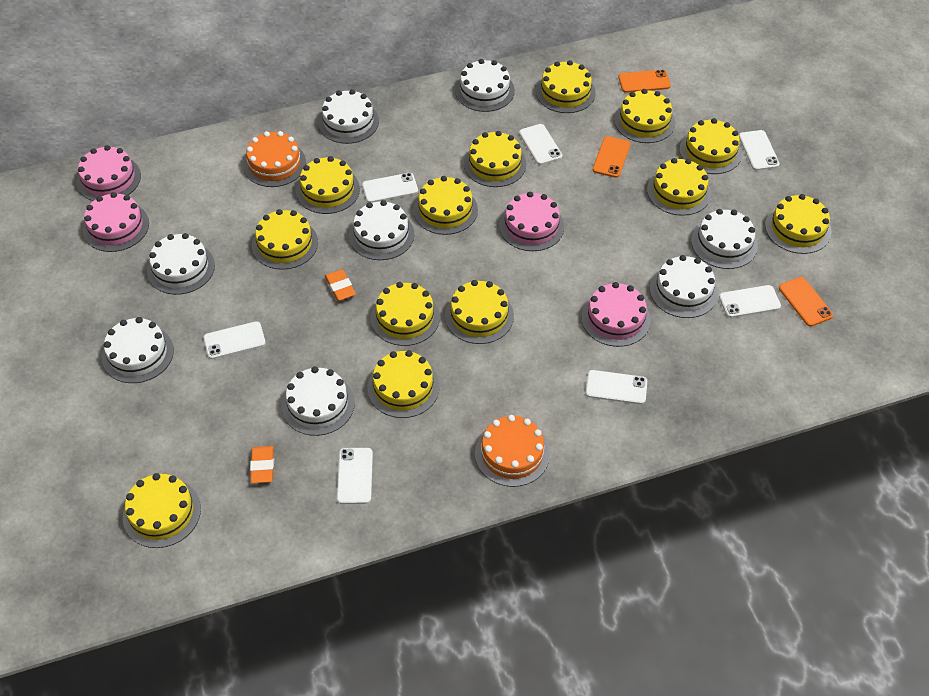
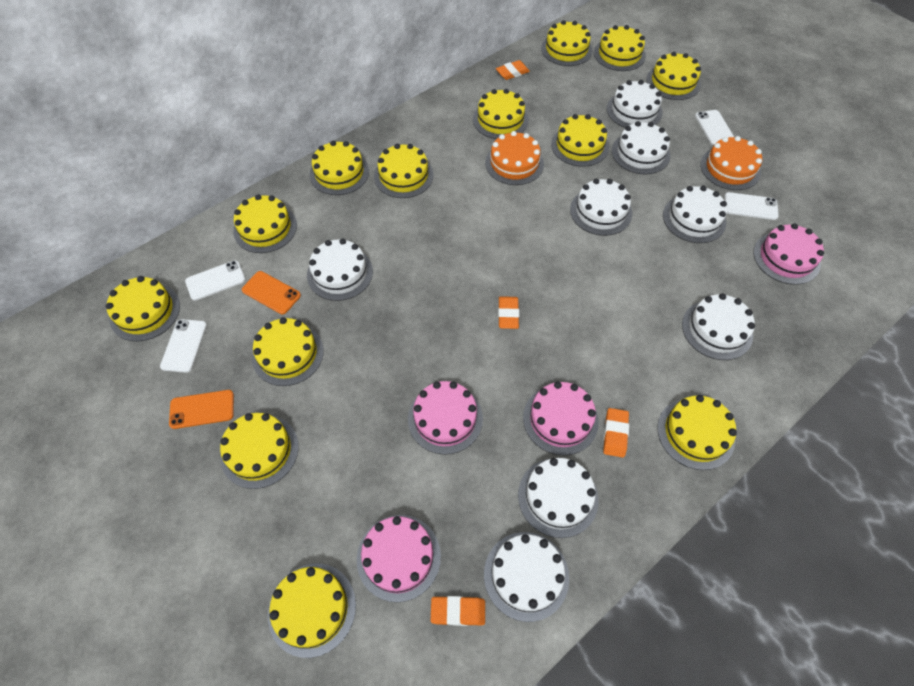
orange eraser: [250,446,274,483] [325,269,356,301] = 2 -> [431,596,485,626] [496,60,530,80] [498,296,519,329] [603,408,629,458] = 4
orange phone: [593,136,631,178] [618,70,671,93] [779,277,833,327] = 3 -> [169,390,234,429] [242,271,301,314] = 2
white phone: [204,321,266,359] [337,448,373,504] [362,173,418,203] [519,124,562,165] [586,370,647,404] [719,285,781,318] [739,130,780,170] = 7 -> [160,319,207,373] [185,260,246,301] [695,110,734,145] [725,192,779,220] = 4

